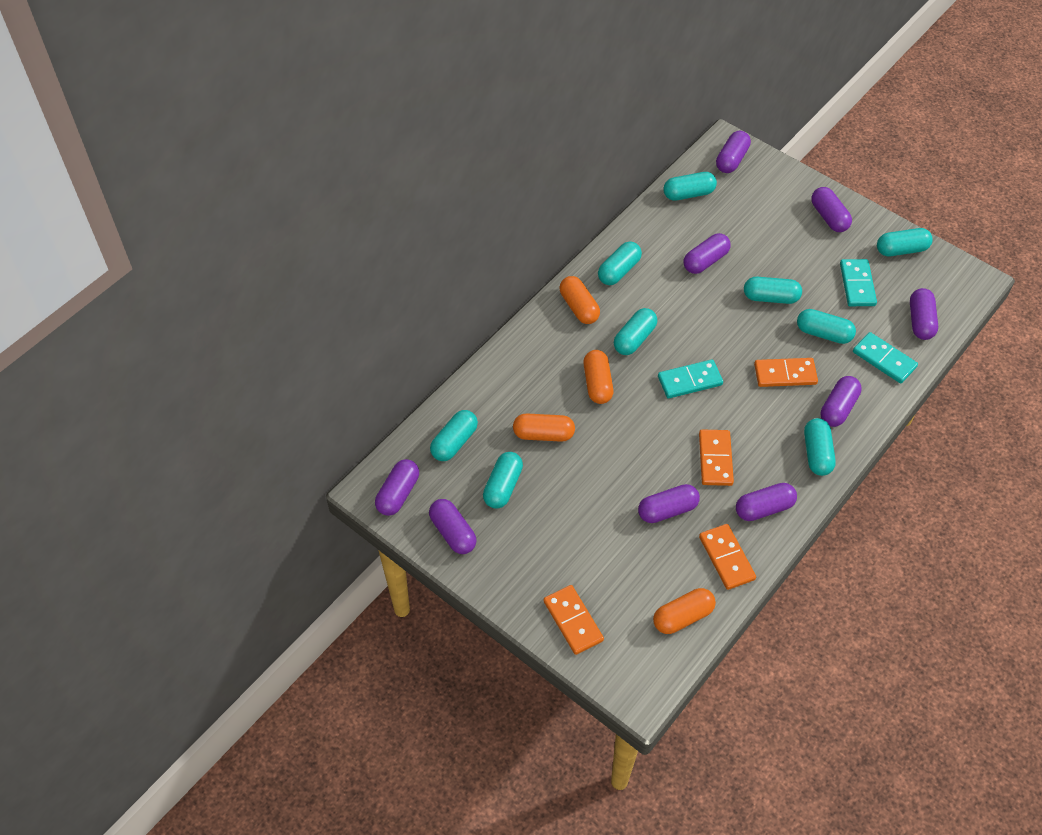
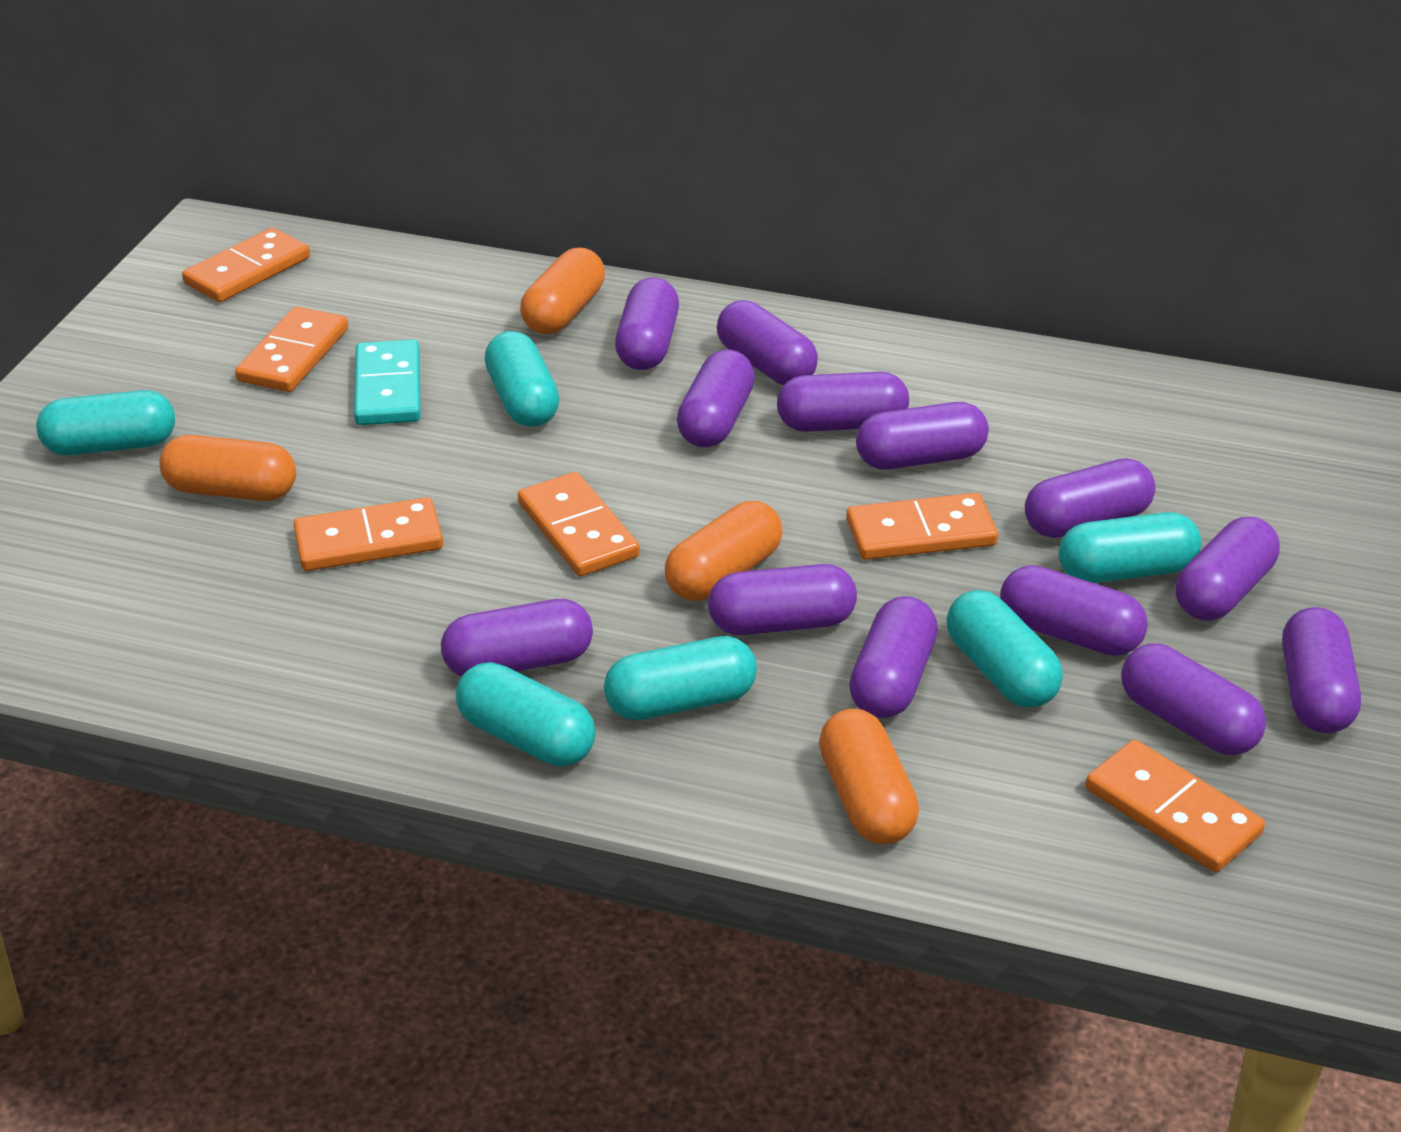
orange domino: [544,585,604,655] [699,429,734,486] [699,524,756,590] [754,358,818,387] = 4 -> [182,228,310,302] [235,306,348,392] [294,497,443,571] [518,472,640,576] [846,493,998,560] [1086,739,1265,872] = 6
purple capsule: [375,459,419,516] [429,499,477,554] [638,484,700,523] [684,233,731,274] [716,131,751,173] [736,483,797,521] [811,187,852,232] [821,376,862,427] [910,288,938,340] = 9 -> [441,599,593,677] [615,277,679,370] [677,350,755,447] [708,564,857,635] [717,300,818,386] [777,372,909,432] [849,596,938,718] [856,402,989,470] [1000,565,1148,656] [1025,458,1155,538] [1121,643,1266,755] [1176,517,1280,620] [1282,607,1361,733] = 13
turquoise capsule: [430,410,478,461] [483,452,523,509] [598,241,642,285] [614,308,657,355] [663,172,717,201] [744,277,802,304] [797,309,856,344] [804,418,836,476] [877,228,933,256] = 9 -> [36,390,175,455] [456,662,596,766] [485,331,560,427] [604,636,757,720] [946,590,1063,708] [1058,512,1201,583] = 6
turquoise domino: [658,359,723,398] [840,259,877,306] [853,332,918,384] = 3 -> [354,339,421,425] = 1

